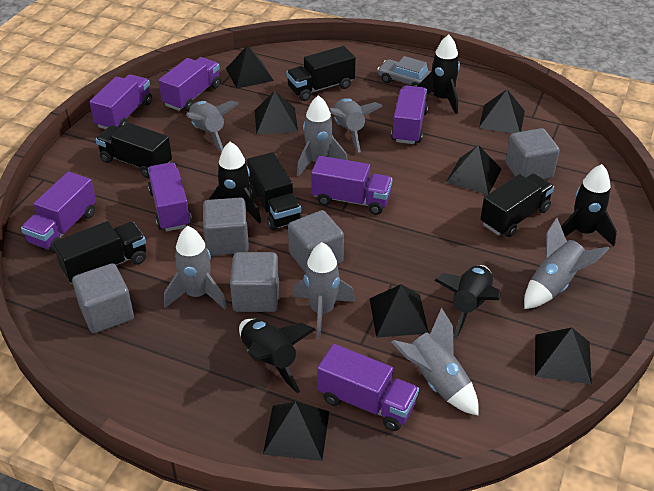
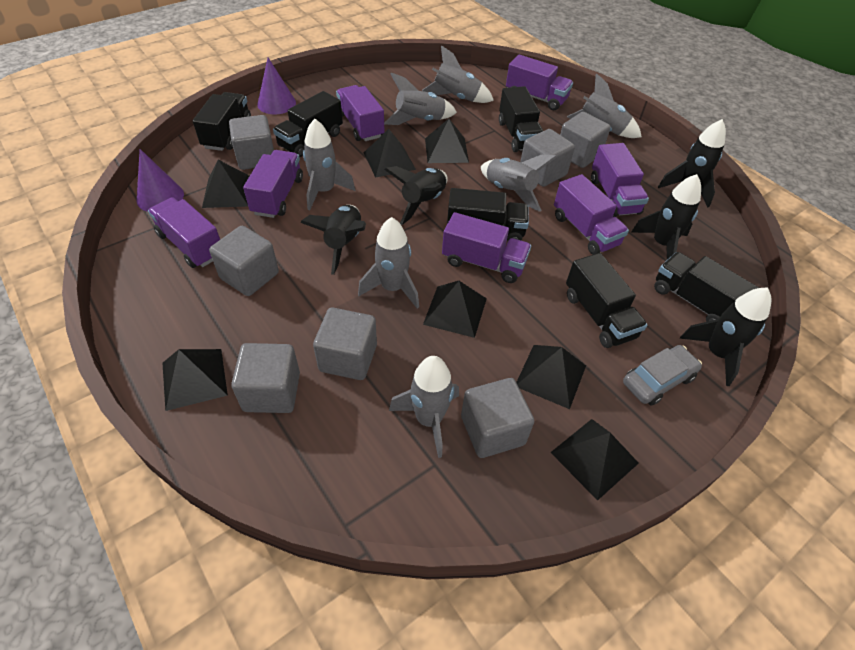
black truck: [53,221,146,284] [96,122,172,178] [247,152,302,230] [286,46,356,101] [480,174,554,237] = 5 -> [193,92,251,151] [273,91,343,157] [447,188,529,241] [499,86,543,152] [566,253,647,348] [654,252,759,322] = 6
grey cube: [72,263,134,333] [203,198,249,256] [230,252,279,312] [288,210,344,273] [505,128,560,179] = 5 -> [209,226,279,296] [229,115,274,170] [231,343,300,413] [313,307,377,380] [461,378,534,458] [520,129,575,187] [560,112,611,168] = 7
purple cone: none = 0 -> [137,149,184,212] [257,58,296,114] = 2

